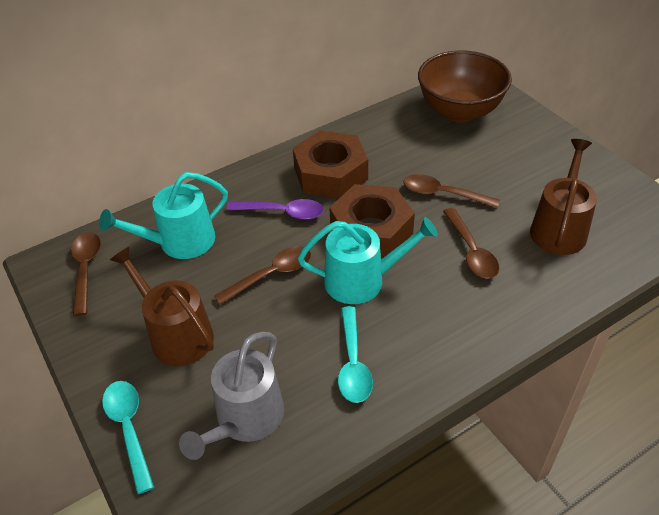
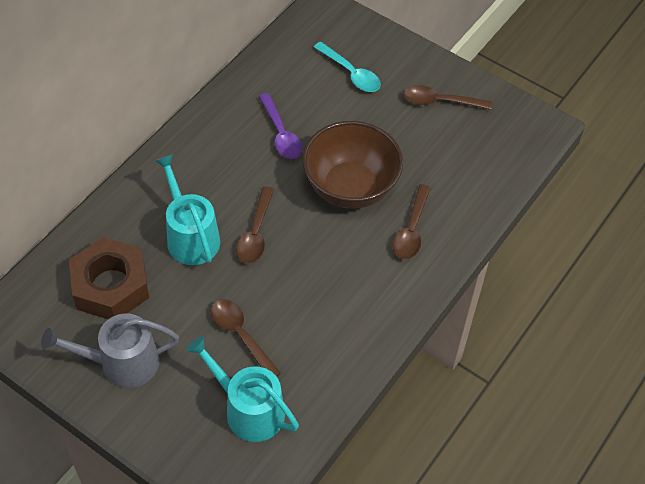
brown nut: [293,130,368,199] [329,184,415,258] = 2 -> [69,237,149,319] = 1
brown watering can: [110,247,214,366] [530,139,597,255] = 2 -> none = 0
turquoise spoon: [102,381,154,494] [338,306,373,403] = 2 -> [314,42,381,92] = 1

